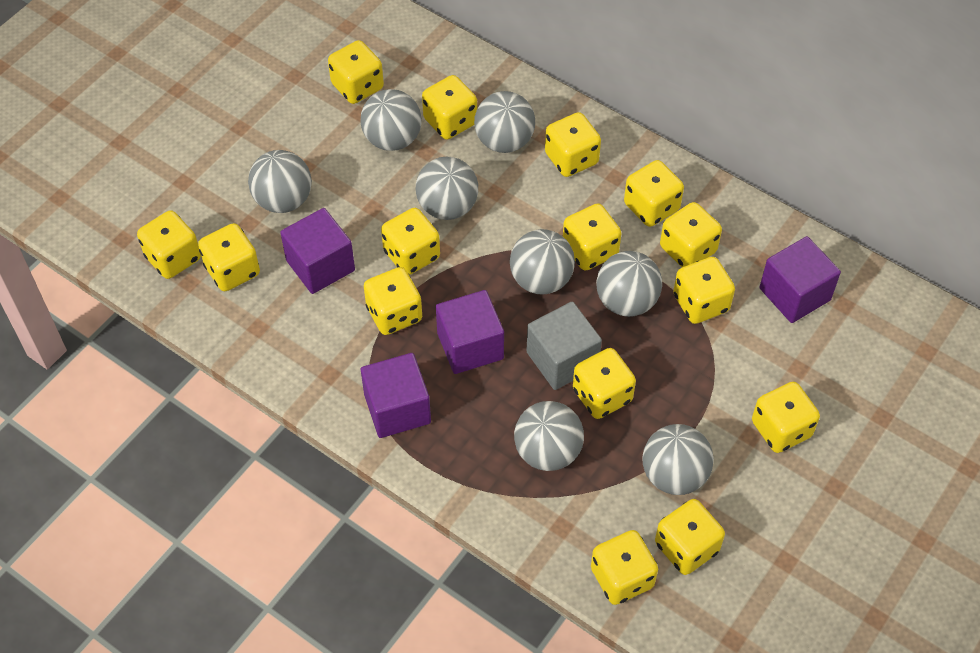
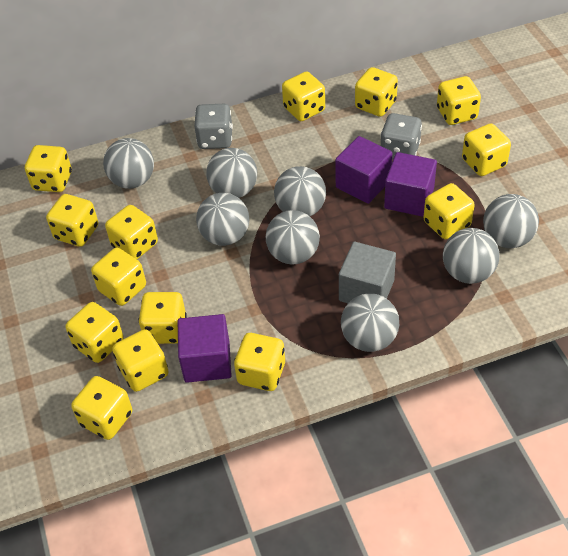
grey dice: none = 0 -> [194,104,233,149] [381,113,422,159] = 2
purple cube: [280,208,355,294] [361,353,431,438] [436,290,504,374] [759,236,841,323] = 4 -> [178,314,232,383] [335,136,392,204] [384,152,437,217] = 3
yellow dice: [137,210,201,279] [198,223,260,291] [328,40,384,104] [364,267,422,335] [381,208,440,275] [422,75,477,140] [545,112,601,177] [563,204,622,271] [573,348,636,419] [591,530,658,605] [624,160,684,227] [655,499,725,575] [660,202,722,267] [673,257,735,324] [752,382,820,453] = 15 -> [25,145,72,192] [46,194,98,247] [66,302,124,363] [71,376,132,440] [91,248,146,306] [105,205,158,259] [112,329,169,392] [138,292,187,344] [234,333,285,391] [282,71,325,121] [355,67,398,117] [423,183,475,239] [437,76,481,125] [462,124,511,176] = 14

